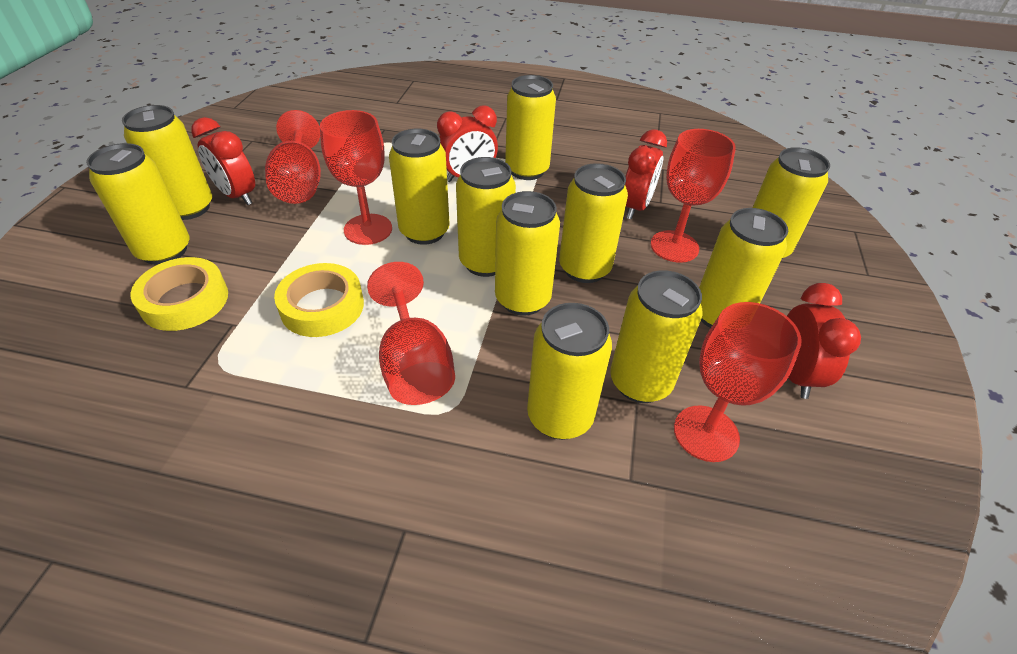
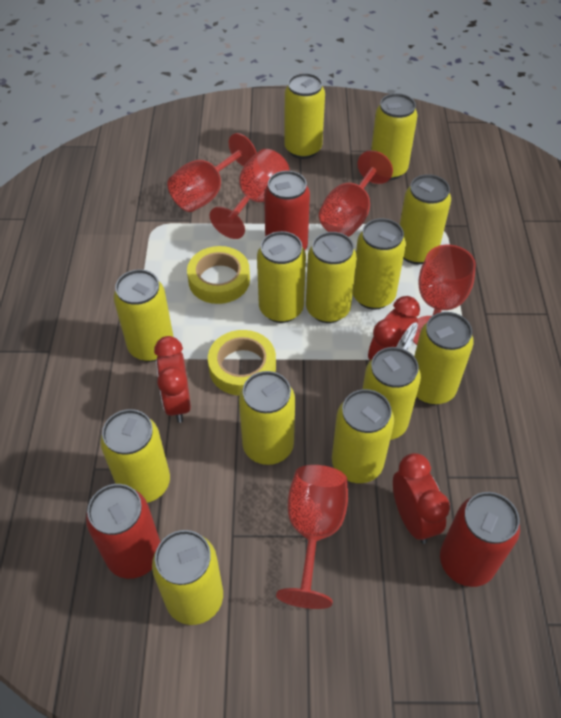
red can: none = 0 -> [86,484,160,579] [264,171,310,250] [440,492,520,587] = 3
red clock: [191,117,255,205] [437,106,498,182] [625,129,667,219] [787,283,861,399] = 4 -> [154,336,191,423] [368,296,420,360] [393,453,450,544] = 3
yellow can: [86,143,190,265] [122,105,212,220] [389,129,450,245] [456,157,516,277] [495,191,560,316] [505,75,556,180] [527,303,612,440] [559,163,628,283] [610,270,703,403] [699,208,788,328] [753,147,830,259] = 11 -> [100,409,170,503] [114,269,174,362] [152,530,223,625] [239,371,295,465] [257,231,306,323] [284,73,325,159] [306,232,357,323] [332,389,394,483] [353,218,406,310] [363,347,421,440] [371,93,418,180] [400,174,451,264] [414,312,474,405] = 13

